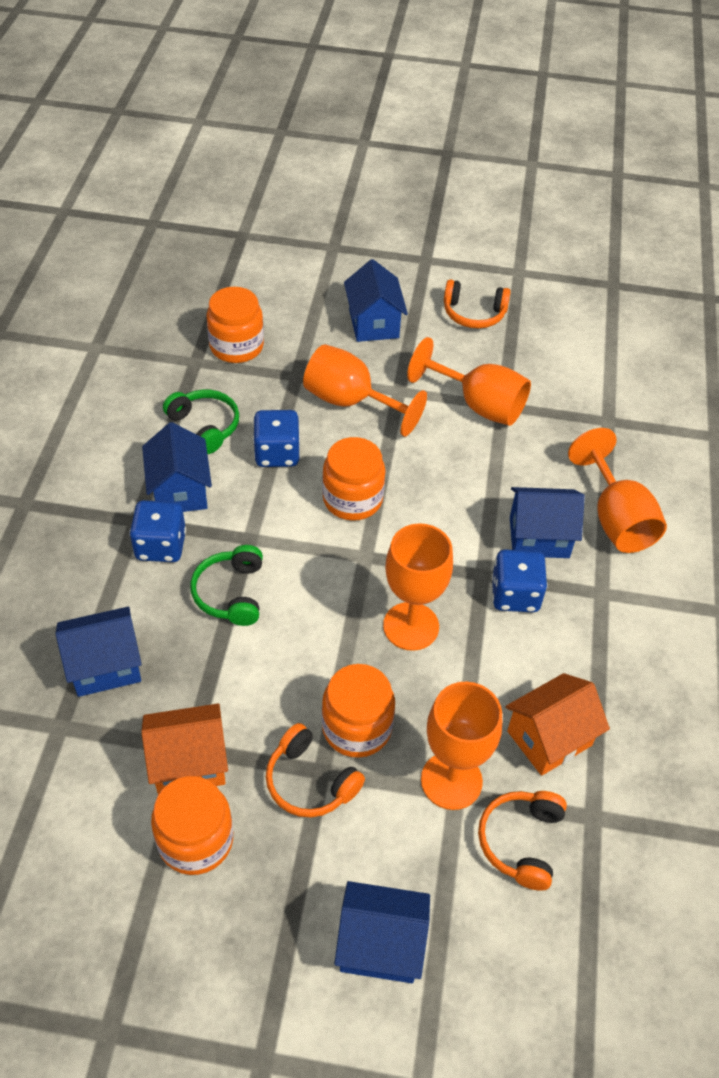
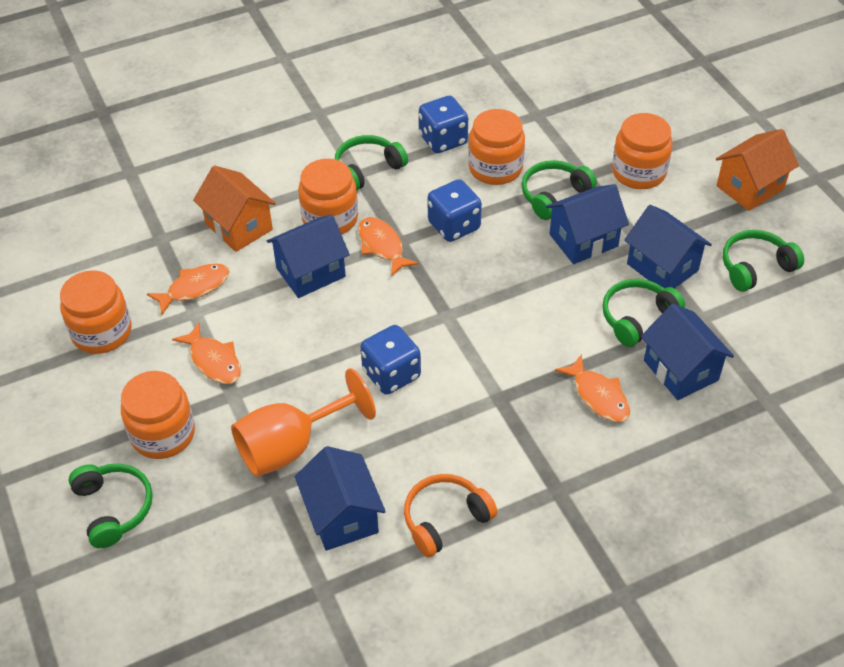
green headphones: [163,390,239,454] [190,545,263,626] = 2 -> [69,464,153,548] [335,135,408,191] [521,160,597,220] [602,279,685,347] [723,230,804,292] = 5
orange fish: none = 0 -> [147,263,230,315] [172,322,241,384] [358,217,419,277] [555,354,631,422] = 4
orange goblet: [303,344,427,437] [383,523,453,651] [407,337,531,426] [421,682,502,810] [568,428,667,553] = 5 -> [231,368,376,477] = 1
orange headphones: [266,723,365,817] [444,279,511,329] [478,791,567,891] = 3 -> [404,474,497,557] = 1
orange jar: [151,776,233,875] [207,287,264,363] [322,437,386,521] [322,664,395,758] = 4 -> [60,270,132,354] [121,371,195,459] [298,159,358,235] [468,109,525,185] [612,113,673,189] = 5

